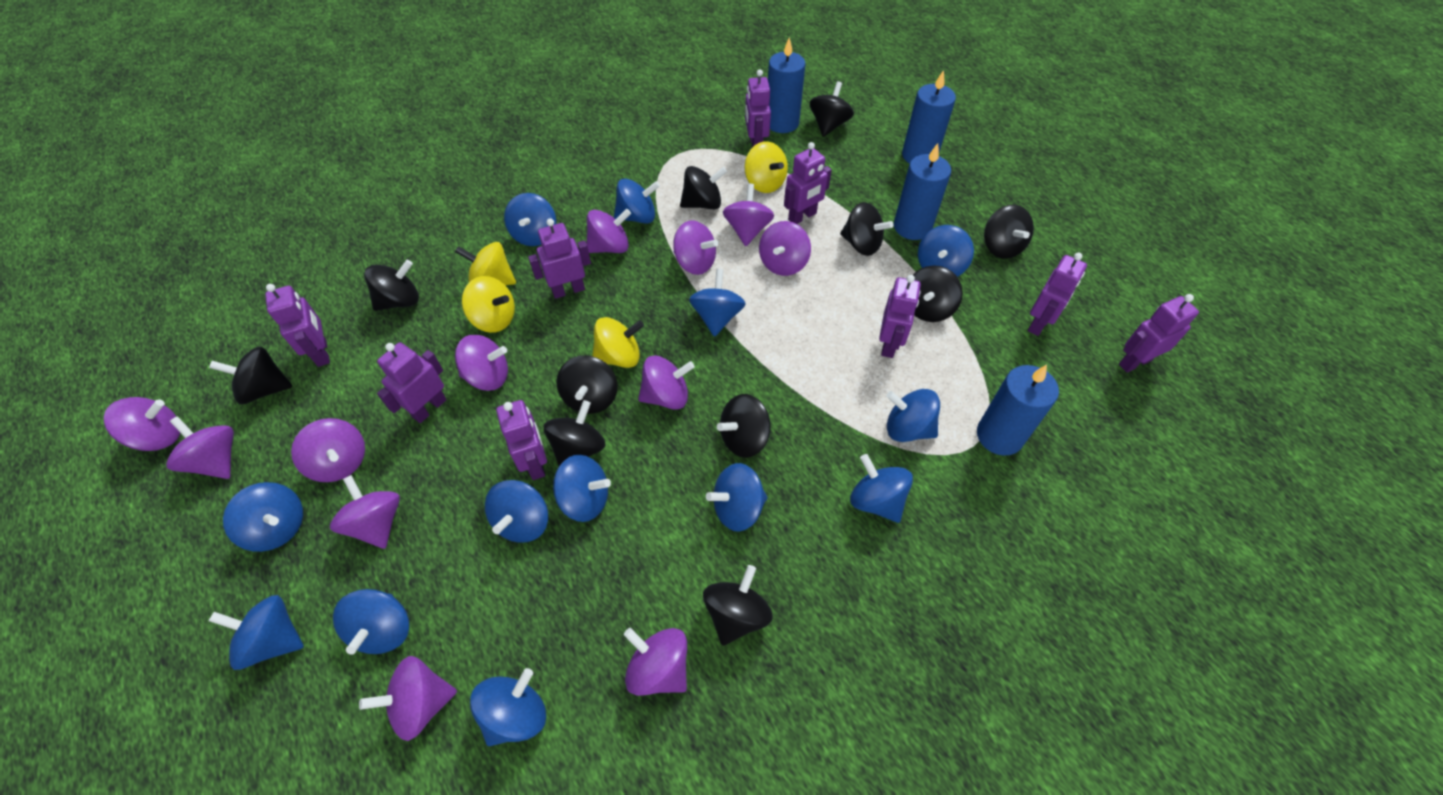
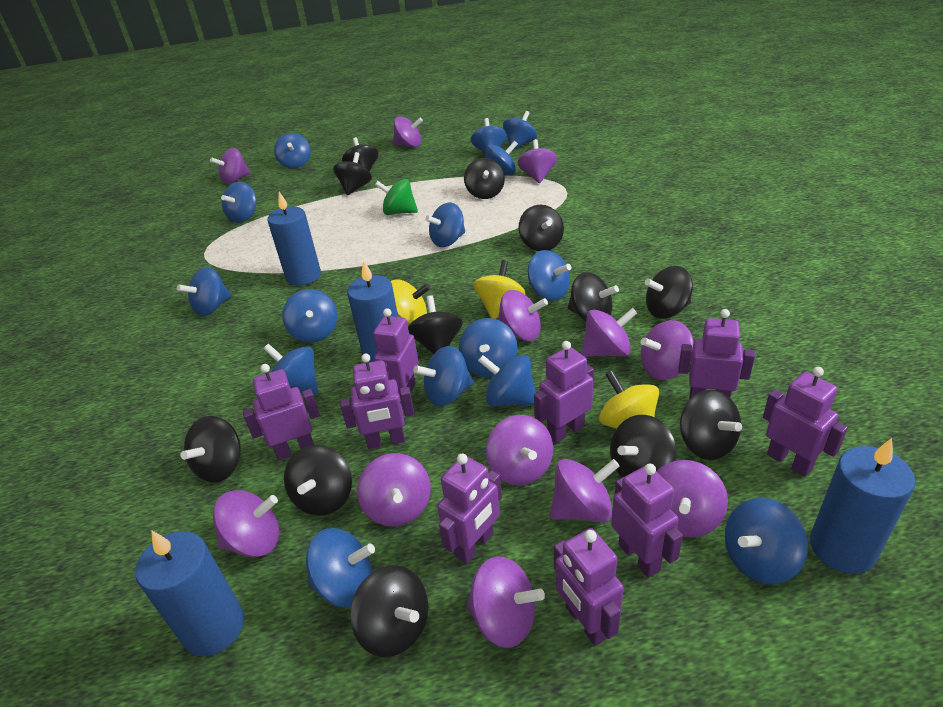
black spinning top: [209,347,293,404] [364,260,419,311] [544,400,606,466] [557,355,618,414] [680,166,727,209] [703,565,773,646] [717,394,770,458] [810,81,854,137] [840,202,893,256] [913,265,963,322] [984,205,1034,259] = 11 -> [180,416,241,483] [284,445,352,516] [333,152,372,195] [342,137,378,172] [350,565,428,657] [408,295,463,354] [464,158,505,199] [519,205,564,251] [567,272,619,321] [610,415,677,477] [645,266,693,319] [680,390,742,460] = 12
blue spinning top: [208,595,304,670] [223,482,303,552] [333,589,409,655] [470,668,546,746] [485,480,548,543] [504,193,556,246] [553,455,611,522] [614,179,660,224] [689,269,746,337] [706,463,768,532] [850,454,913,523] [886,389,940,442] [918,225,974,277] = 13 -> [177,267,232,316] [221,182,257,222] [264,344,318,395] [274,133,311,169] [282,289,337,343] [306,528,375,607] [413,346,474,406] [425,203,465,247] [459,318,517,377] [471,118,507,154] [478,355,536,406] [486,141,518,175] [503,111,537,150] [528,250,571,301] [725,498,808,584] = 15
green spinning top: none = 0 -> [375,179,418,215] = 1
yellow spinning top: [455,242,516,285] [462,276,515,333] [592,317,644,368] [745,141,788,193] = 4 -> [391,279,431,325] [473,260,525,319] [599,370,659,429] = 3

